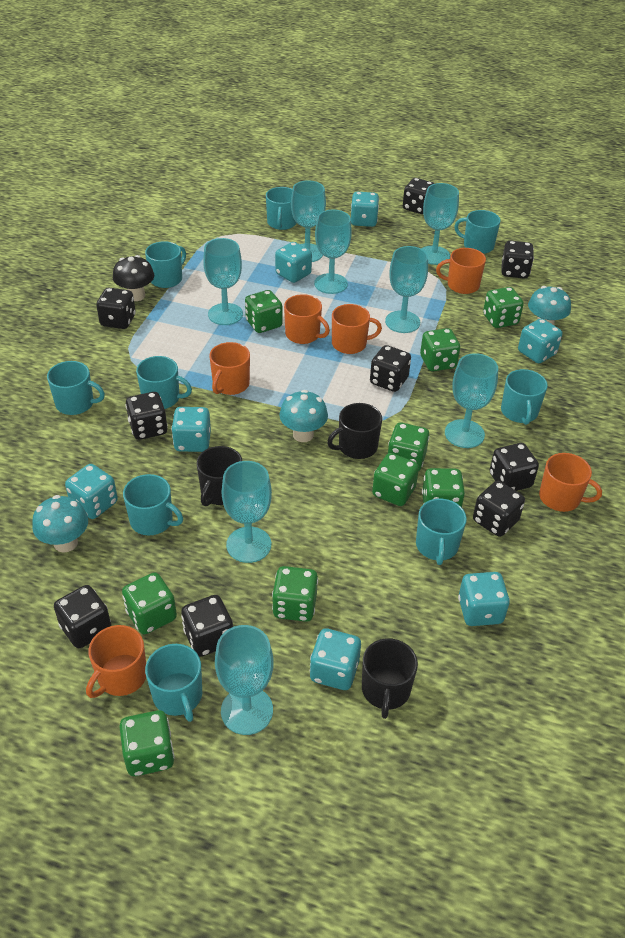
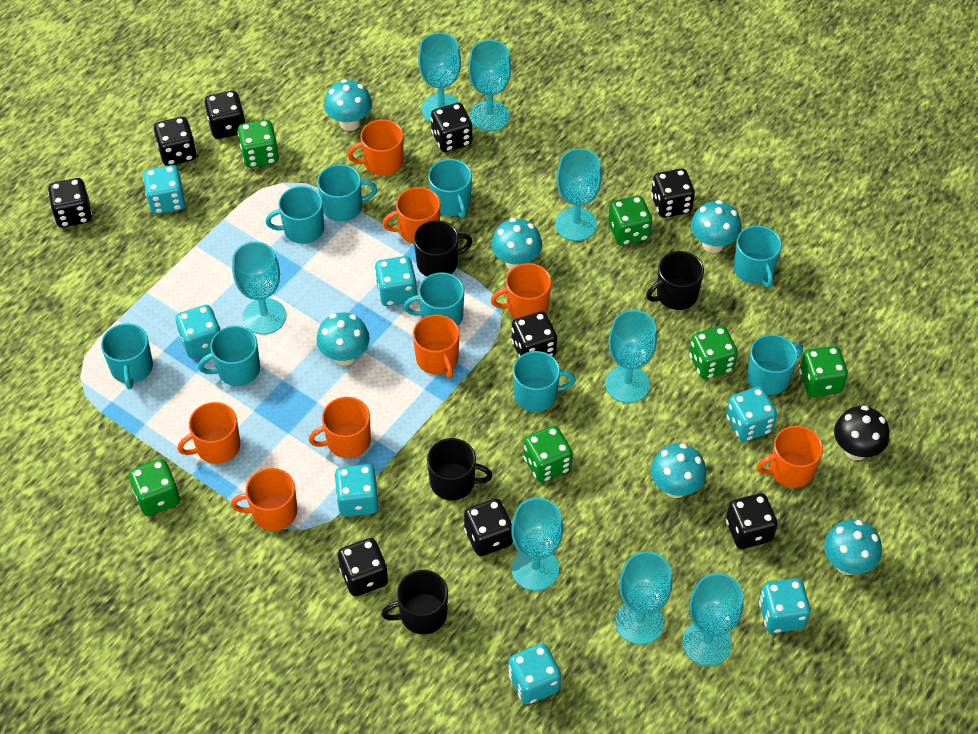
black mug: [197,446,242,506] [327,403,382,459] [362,638,418,719] = 3 -> [381,570,448,634] [414,220,472,277] [427,438,493,500] [646,251,704,310] = 4
green dice: [119,710,175,776] [122,572,177,635] [245,290,283,333] [272,566,318,622] [372,453,419,506] [388,423,430,471] [420,328,460,371] [422,468,465,507] [483,287,524,328] = 9 -> [129,459,180,516] [238,119,279,168] [523,426,573,482] [608,195,652,246] [689,326,738,379] [799,346,848,397] = 6
orange mug: [86,625,146,698] [209,342,250,395] [284,294,330,344] [332,304,382,354] [436,248,486,294] [539,453,602,512] = 6 -> [178,402,240,464] [231,468,297,531] [309,397,371,458] [348,119,404,176] [382,187,440,244] [413,314,459,378] [491,263,551,319] [757,426,823,488] = 8
turquoise mushroom: [32,495,88,553] [279,390,328,442] [528,286,571,325] = 3 -> [316,312,370,366] [324,79,372,131] [491,218,542,270] [651,444,706,498] [691,200,741,253] [824,520,882,575] = 6

